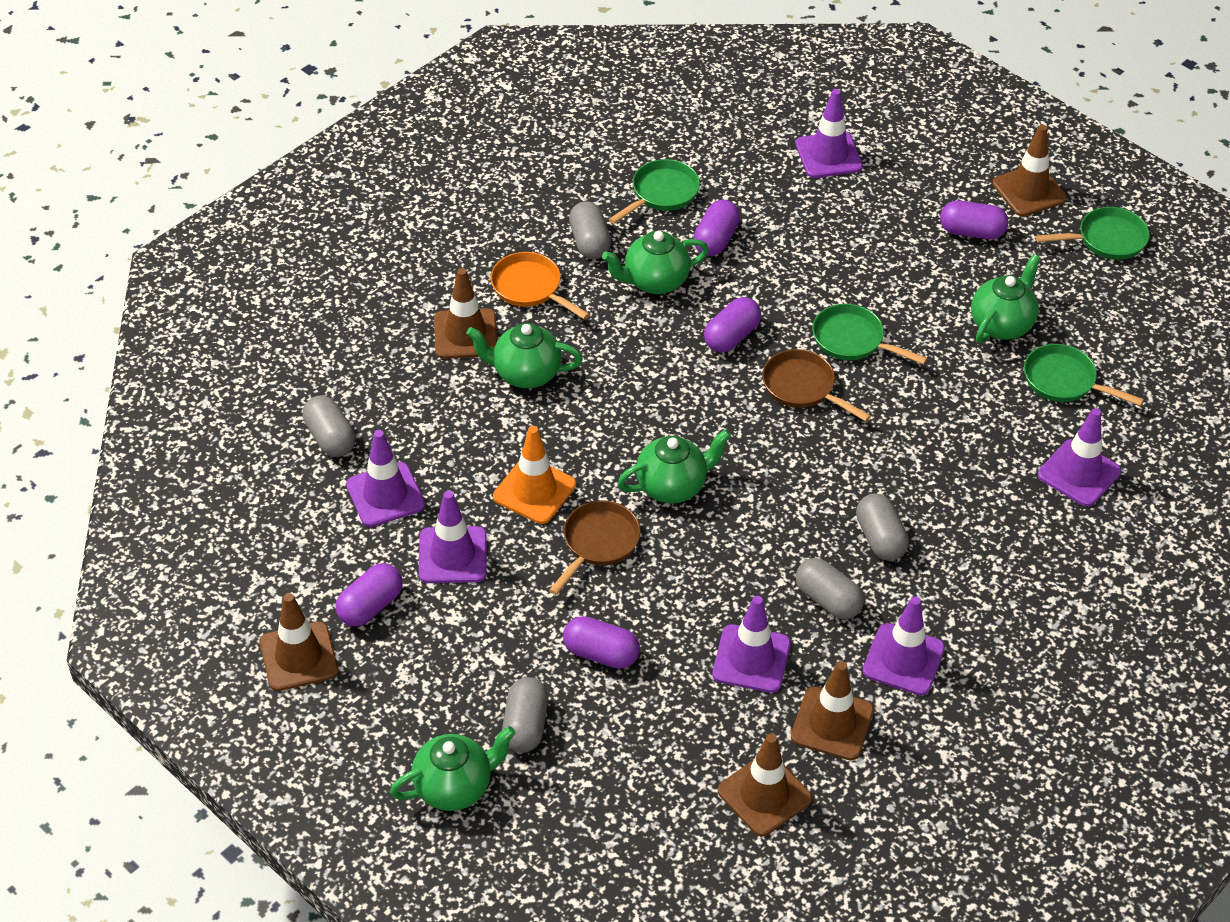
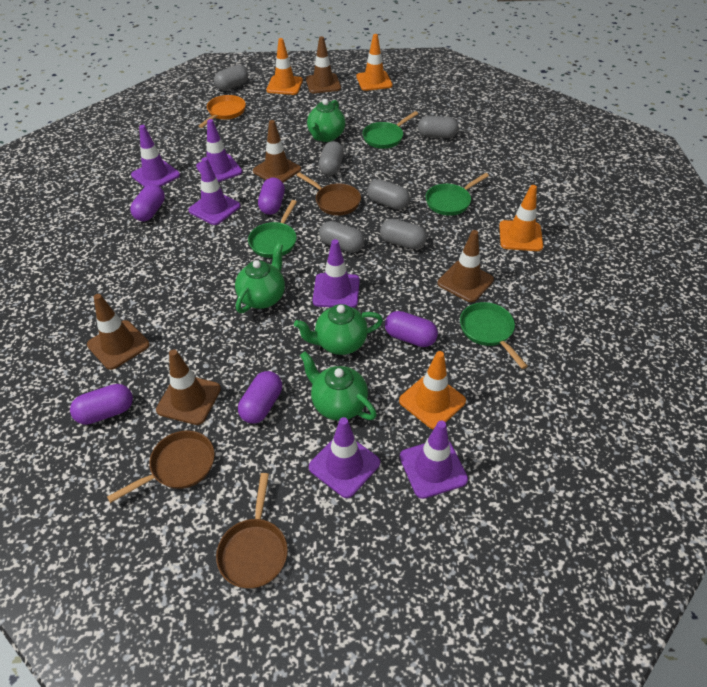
brown pan: [549,501,641,595] [762,349,871,422] = 2 -> [107,430,215,503] [216,473,288,589] [297,172,361,216] = 3
green teapot: [390,726,515,811] [466,323,583,388] [602,231,709,294] [618,429,731,503] [971,254,1041,343] = 5 -> [235,243,285,313] [294,304,383,355] [300,351,377,421] [307,99,345,142] = 4
grey capsule: [302,396,355,457] [502,677,548,753] [569,201,611,259] [796,558,864,619] [856,494,909,561] = 5 -> [214,65,248,91] [319,141,344,176] [319,221,364,253] [367,179,410,210] [380,219,427,249] [418,116,458,138] = 6
orange traffic cone: [493,426,576,524] = 1 -> [266,38,303,95] [356,34,393,91] [399,351,466,429] [499,185,543,251] = 4

